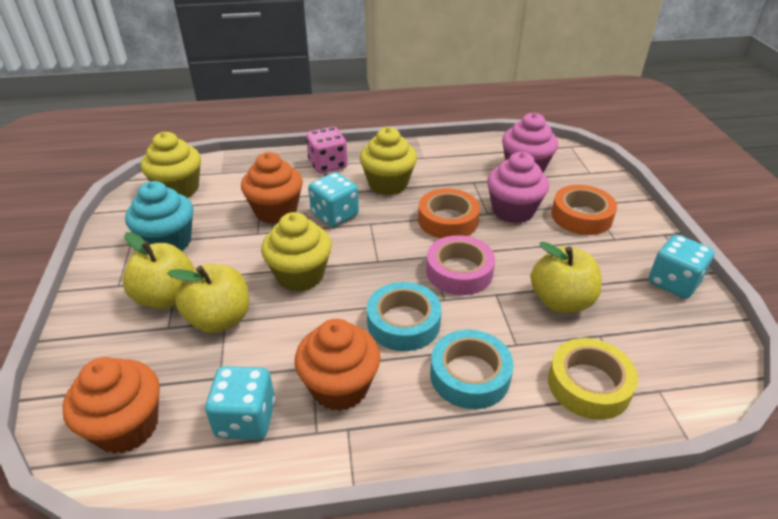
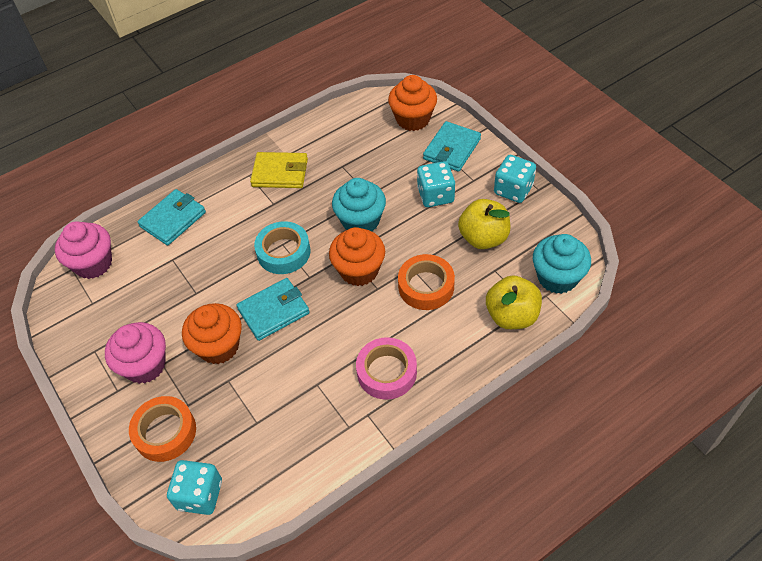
pink dice: [306,127,348,173] = 1 -> none = 0
turquoise cupcake: [125,181,194,251] = 1 -> [332,178,386,232] [533,234,591,294] = 2
turquoise tape: [367,282,441,351] [430,330,514,409] = 2 -> [254,221,311,274] = 1
turquoise wallet: none = 0 -> [138,189,206,246] [237,278,310,341] [423,121,481,172] = 3
yellow apple: [123,232,195,309] [168,264,249,333] [531,242,602,313] = 3 -> [458,199,510,249] [486,275,542,329] = 2
yellow cupcake: [141,132,201,198] [261,212,332,292] [360,127,417,195] = 3 -> none = 0
yellow tape: [548,338,638,420] = 1 -> none = 0
yellow wallet: none = 0 -> [250,152,308,188] = 1

